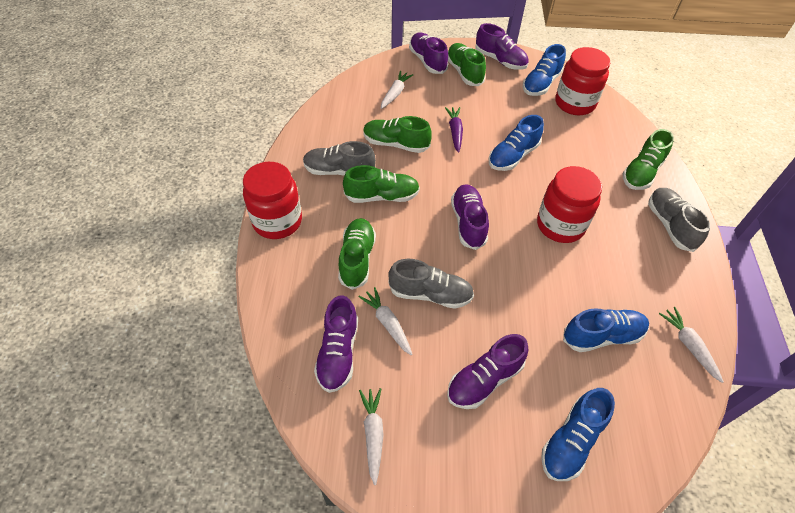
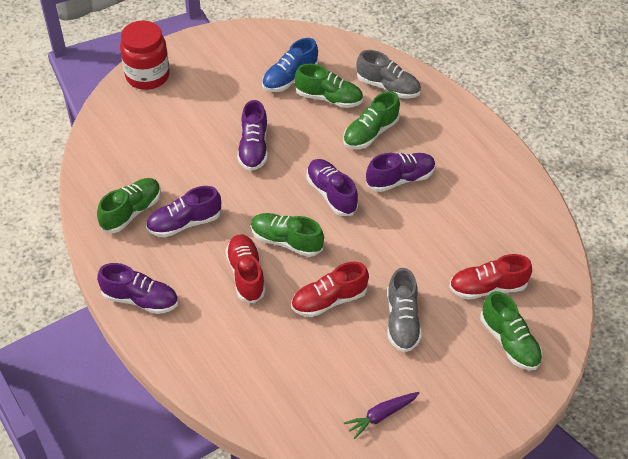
blue shoe: [489,115,544,171] [523,44,566,96] [541,388,615,481] [563,308,649,352] = 4 -> [262,38,318,92] = 1
grey shoe: [303,141,376,176] [388,259,474,309] [648,188,710,252] = 3 -> [356,50,421,99] [387,268,422,352] = 2
red jar: [243,162,302,239] [537,166,602,243] [555,47,610,115] = 3 -> [120,21,170,90] = 1
red shoe: none = 0 -> [225,234,266,303] [291,262,369,317] [449,254,532,300] = 3
white carrot: [358,287,413,356] [359,388,384,485] [381,71,413,109] [659,307,724,383] = 4 -> none = 0

